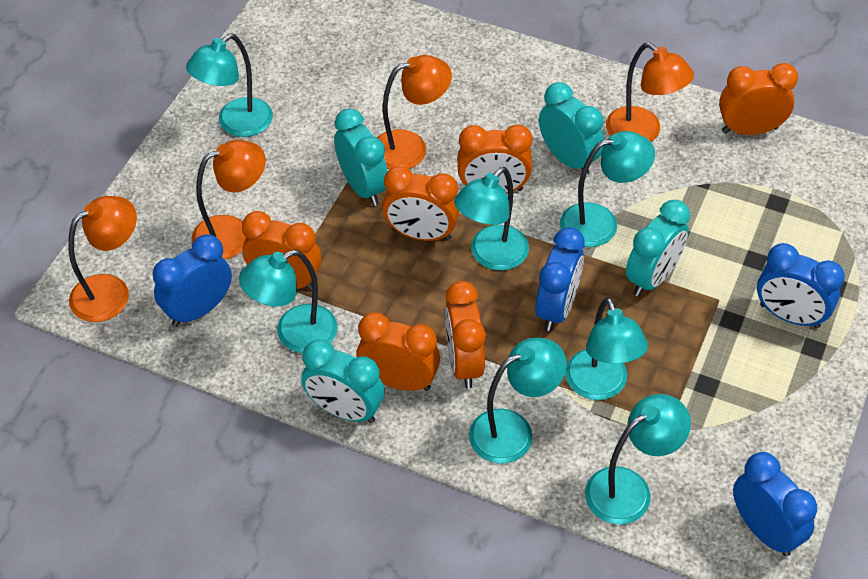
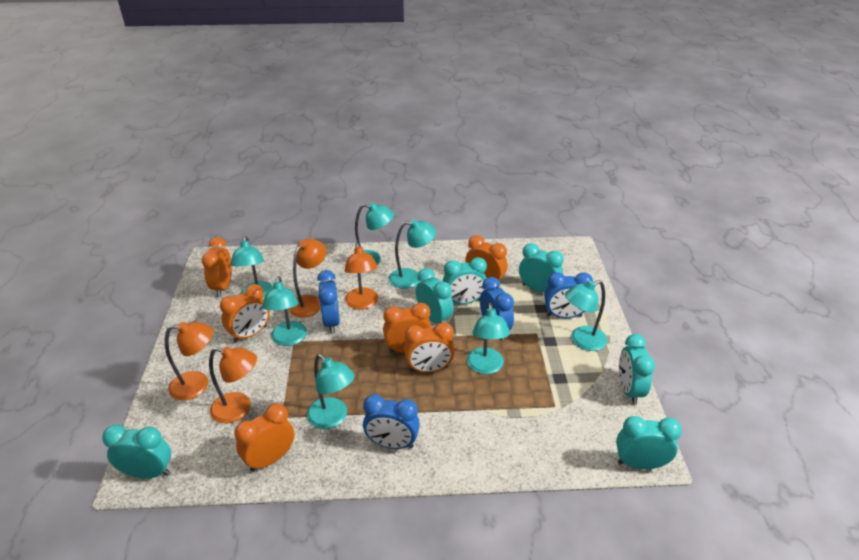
turquoise clock: [301,339,385,423] [334,108,388,206] [539,82,604,175] [626,200,690,296] = 4 -> [102,425,171,479] [416,268,454,323] [443,257,487,304] [519,243,564,292] [616,416,682,469] [619,334,655,405] = 6

